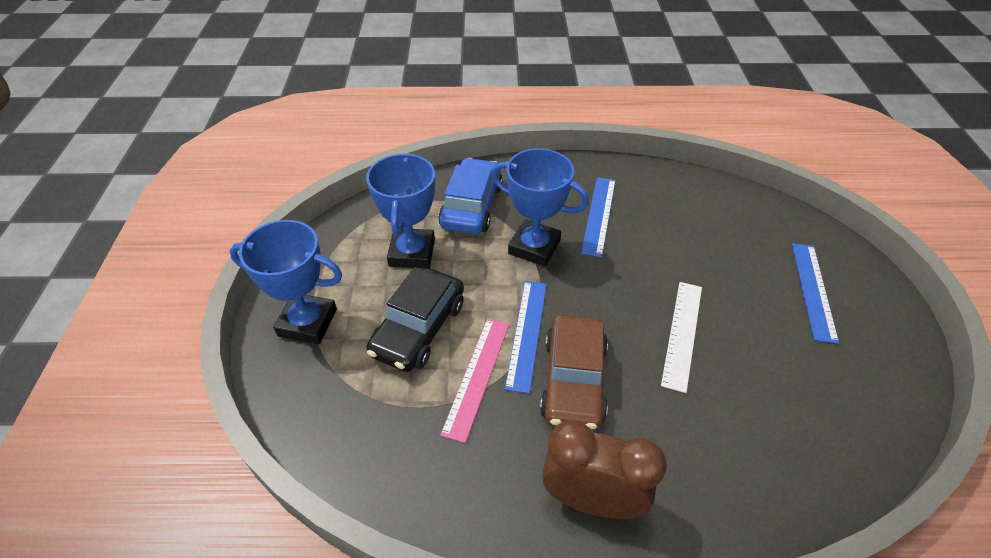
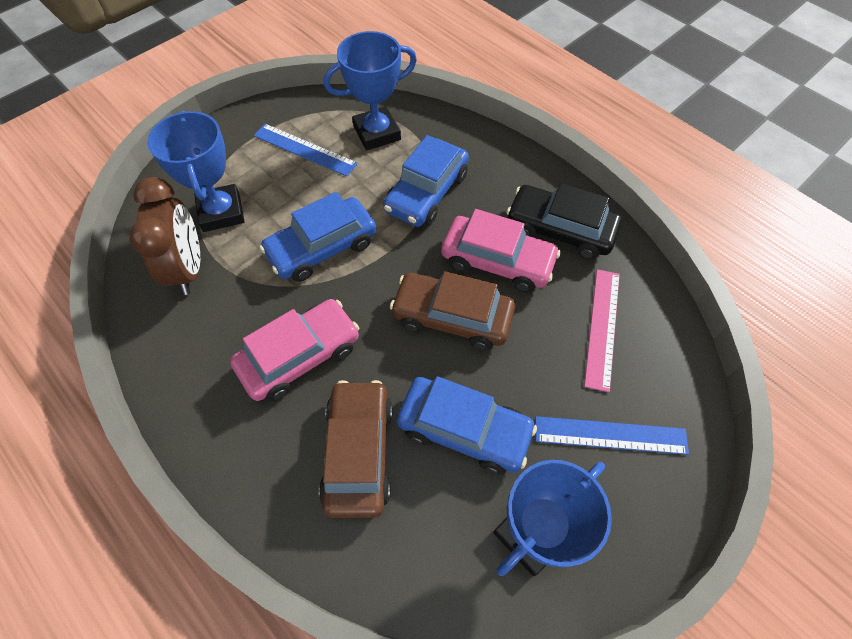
blue car: [438,158,503,234] = 1 -> [260,192,376,282] [383,135,469,227] [397,376,537,475] = 3
blue ruler: [505,281,547,394] [581,177,616,257] [792,244,839,344] = 3 -> [253,124,358,176] [535,416,689,455] = 2
brown car: [540,315,608,431] = 1 -> [319,380,393,518] [390,271,515,351] = 2
pink car: none = 0 -> [230,299,359,401] [441,209,561,292] = 2
white ruler: [661,282,702,393] = 1 -> none = 0

